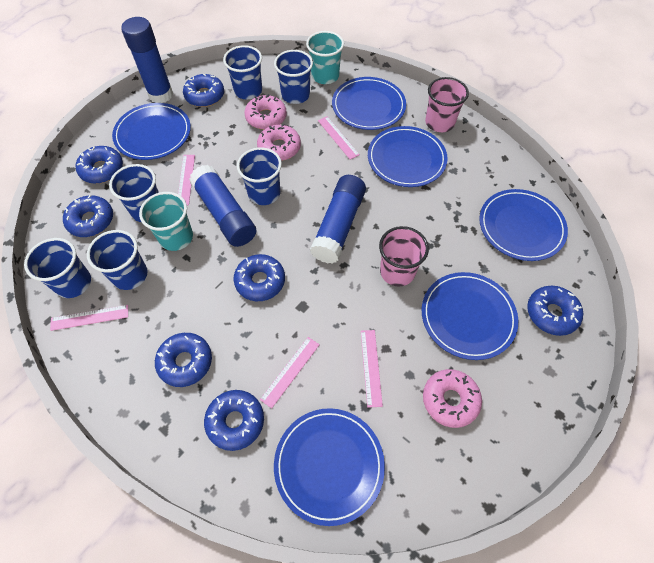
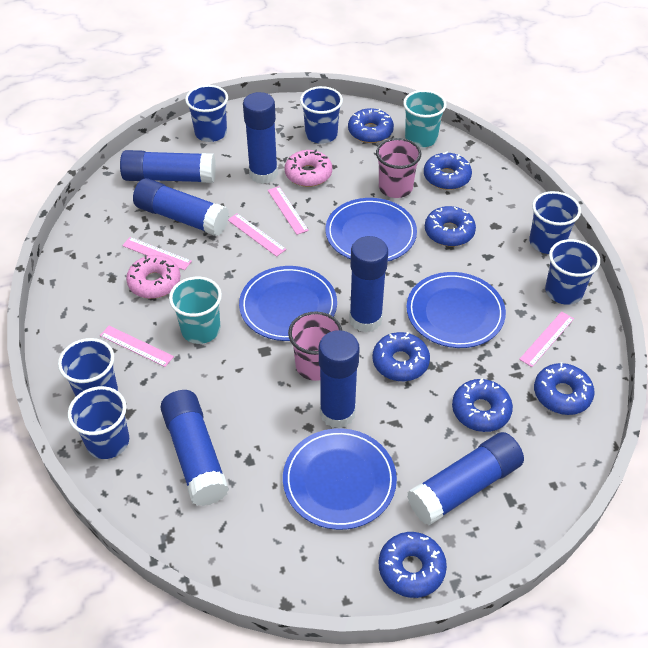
blue glue stick: [121,17,173,103] [189,165,256,247] [310,175,366,264] = 3 -> [120,150,216,183] [133,178,229,236] [160,390,229,506] [243,92,278,184] [319,330,360,428] [349,236,388,333] [407,432,524,525] = 7
blue plate: [112,103,191,160] [274,408,385,526] [332,77,406,130] [368,126,448,187] [422,272,518,360] [479,189,568,261] = 6 -> [239,266,337,341] [283,428,397,530] [326,198,417,261] [406,272,506,348] = 4
pink donut: [244,94,287,129] [257,124,301,161] [423,369,482,428] = 3 -> [126,255,181,299] [285,149,332,187] = 2

